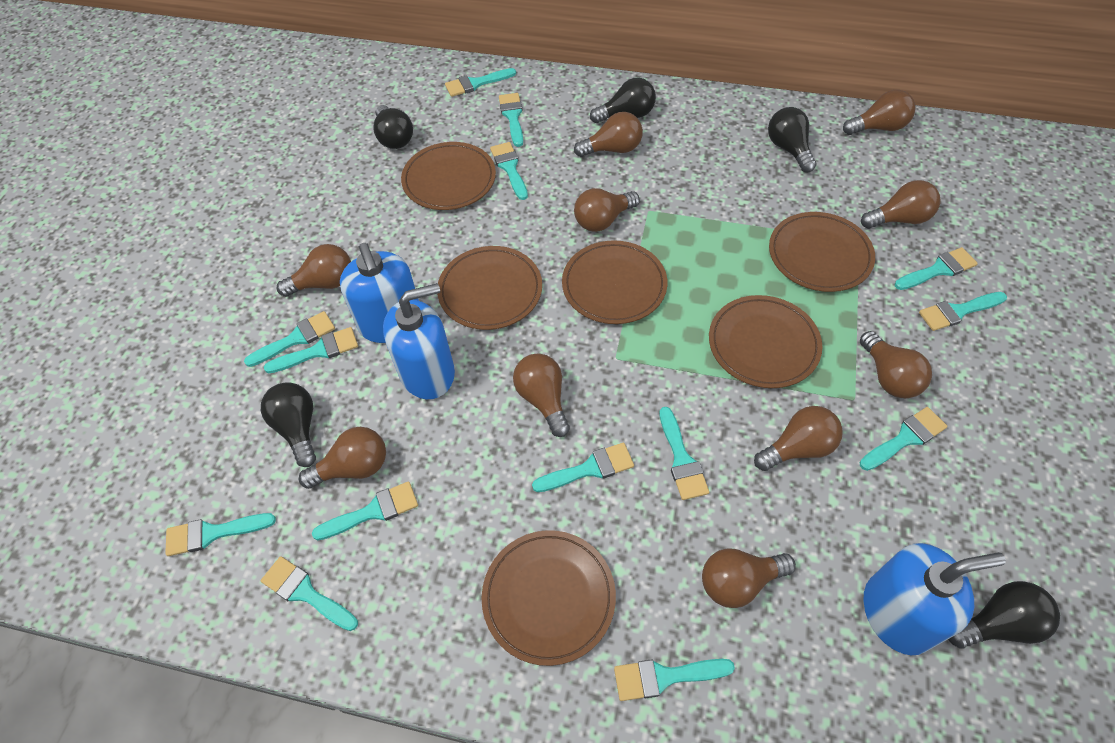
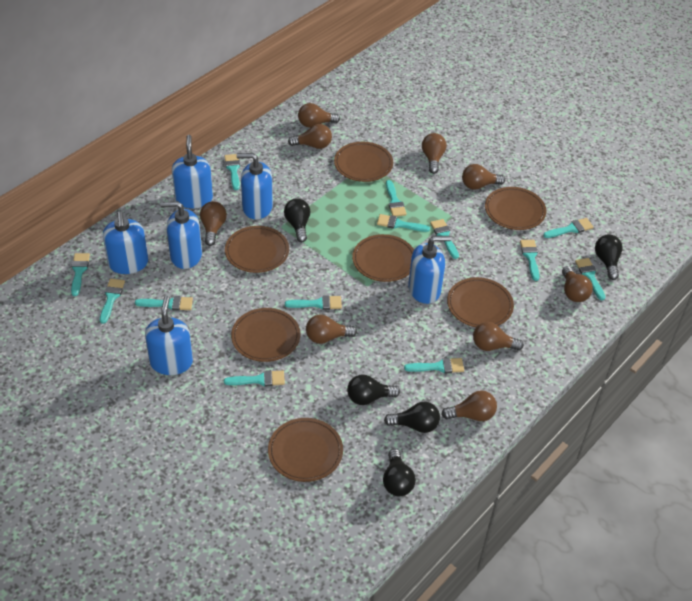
blue soap dispenser: [340,243,419,343] [383,283,455,399] [863,543,1006,655] = 3 -> [103,211,148,274] [145,296,193,375] [160,201,202,269] [172,135,213,208] [236,153,273,220] [408,236,451,304] = 6
brown light bulb: [277,244,351,297] [299,427,386,489] [513,353,570,437] [574,112,643,157] [574,188,640,232] [702,548,796,608] [754,406,843,471] [843,90,915,135] [860,331,932,398] [861,180,941,229] = 10 -> [200,201,227,246] [288,124,332,149] [298,103,340,128] [306,315,357,344] [422,133,446,174] [441,390,497,421] [462,164,505,190] [473,322,524,351] [562,266,593,302] = 9
brown plate: [401,142,496,210] [437,246,542,330] [482,530,616,666] [562,240,667,324] [709,295,823,388] [769,212,875,292] = 6 -> [225,226,289,273] [231,308,300,362] [268,418,343,482] [334,142,393,182] [352,234,414,282] [447,277,514,327] [485,187,546,230] = 7
turquoise brush: [165,513,276,556] [244,311,335,367] [261,556,358,631] [264,327,358,373] [312,481,418,540] [445,68,516,97] [490,142,528,200] [499,93,523,147] [532,442,634,492] [614,659,735,701] [659,407,709,500] [860,407,947,471] [895,247,978,290] [919,292,1007,331] = 14 -> [71,253,90,296] [100,279,125,324] [135,296,193,311] [224,154,240,190] [224,370,285,387] [285,295,342,310] [377,214,430,232] [386,180,407,216] [404,358,464,373] [430,219,459,259] [520,240,540,281] [543,218,594,238] [575,258,605,300] = 13

